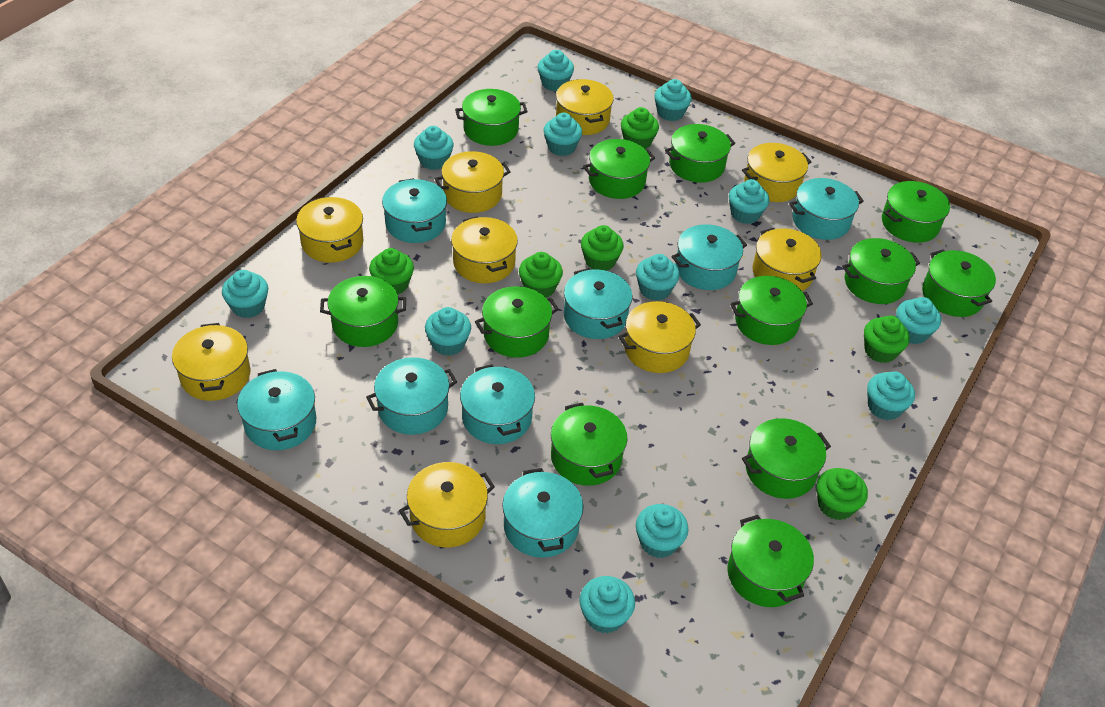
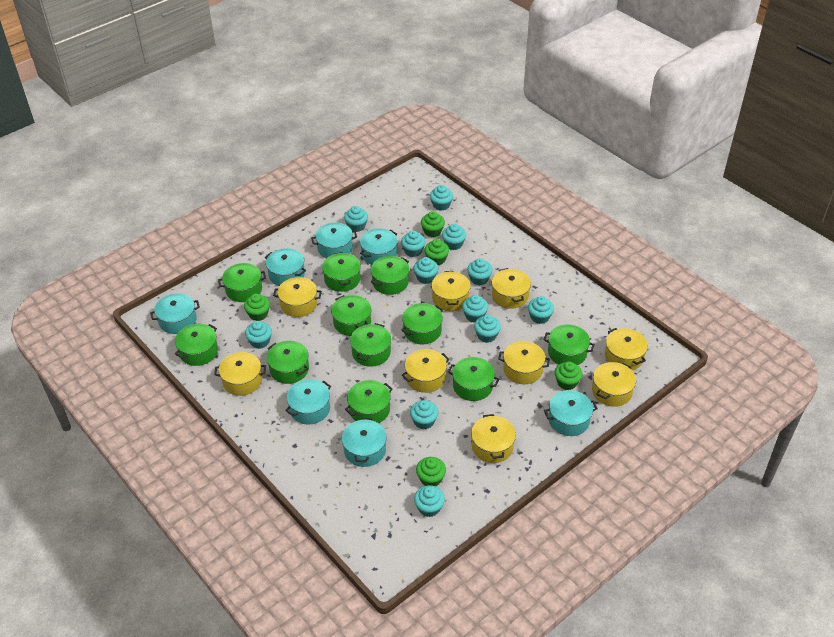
green cupcake: [369,248,414,295] [519,252,563,297] [581,225,624,271] [621,107,659,149] [816,468,868,520] [864,315,910,363] = 6 -> [244,294,270,321] [416,457,446,486] [421,211,445,237] [424,239,449,265] [555,361,582,390] = 5
green pot: [320,276,406,347] [455,89,528,146] [475,286,559,358] [551,403,627,486] [583,139,655,199] [665,124,735,183] [727,515,814,607] [730,276,813,345] [742,418,831,499] [842,238,920,304] [882,181,950,243] [922,249,996,317] = 12 -> [175,324,218,366] [218,263,266,302] [267,341,309,384] [322,252,361,292] [331,295,371,336] [345,380,393,423] [350,323,391,367] [371,256,409,295] [402,303,443,344] [448,357,499,401] [543,324,595,365] = 11
turquoise pot: [237,369,316,450] [366,357,457,435] [382,178,447,243] [460,364,535,444] [502,468,583,558] [564,268,632,339] [672,224,747,290] [789,178,864,240] = 8 -> [150,293,200,334] [265,248,306,286] [285,379,331,425] [311,222,357,258] [342,418,387,467] [360,228,397,265] [544,390,598,436] = 7

